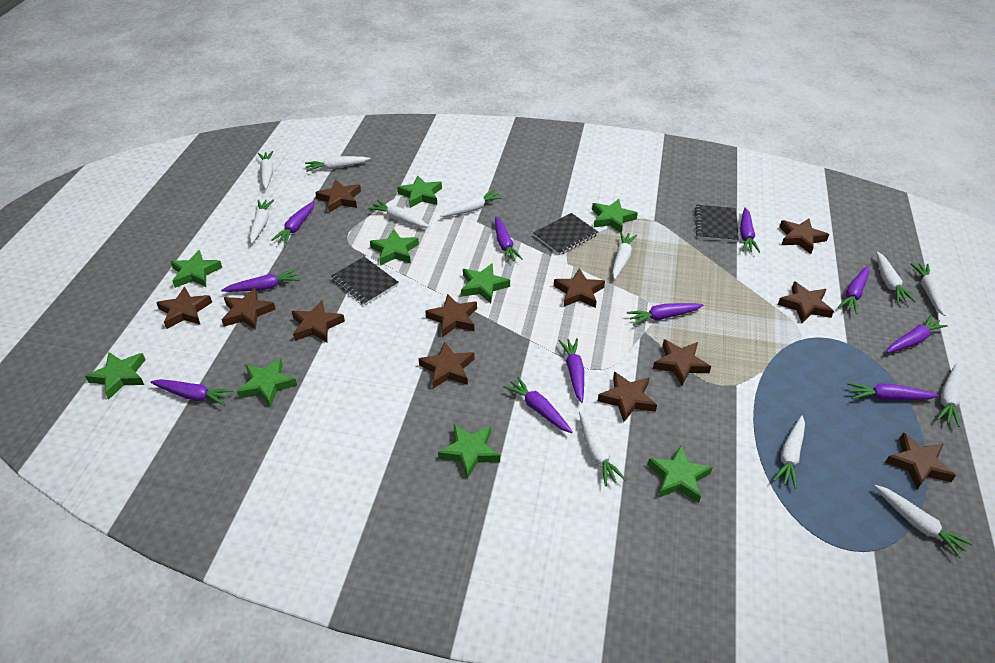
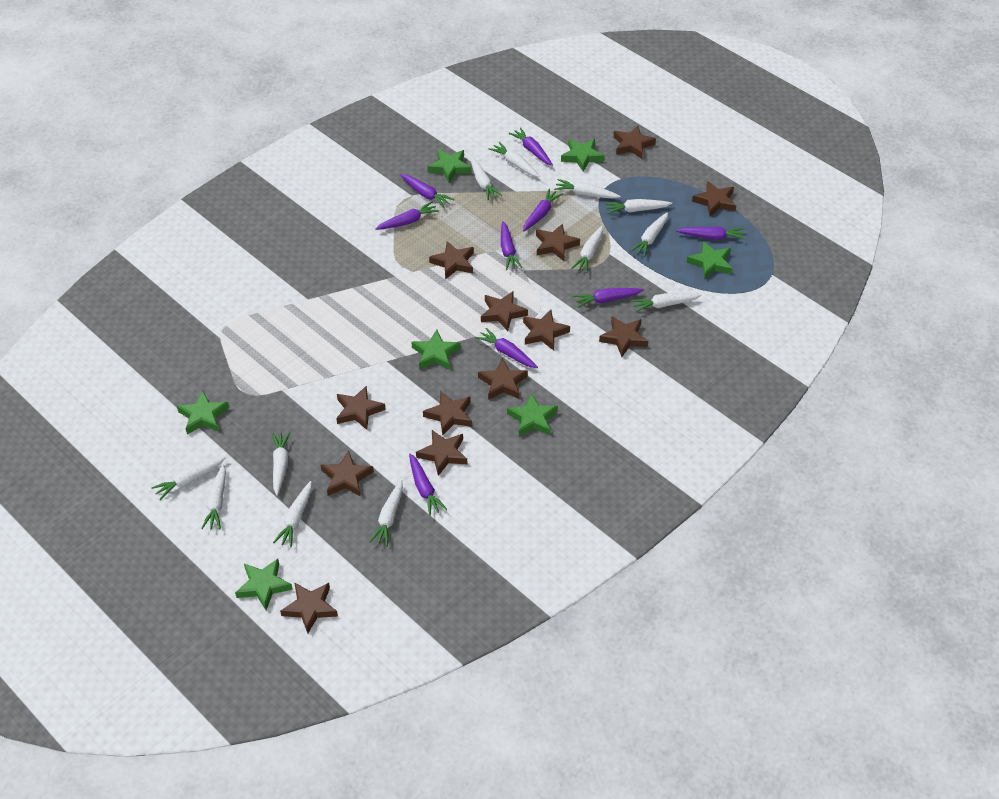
black notebook: [331,257,399,305] [533,213,598,255] [695,205,739,242] = 3 -> none = 0
brown star: [156,287,212,329] [222,288,276,329] [292,300,345,343] [315,179,361,212] [419,341,474,388] [425,294,477,337] [554,268,605,308] [598,371,657,422] [653,339,711,386] [778,281,834,323] [780,219,829,254] [885,432,956,490] = 12 -> [280,582,338,634] [321,451,374,497] [336,385,386,430] [416,430,467,476] [423,391,472,436] [429,241,474,279] [478,358,528,400] [481,291,528,331] [523,310,570,351] [536,223,580,261] [599,316,648,357] [614,126,656,159] [692,181,736,216] = 13
green star: [85,352,145,400] [171,250,222,288] [237,357,297,407] [370,229,419,266] [397,175,442,208] [438,424,500,479] [461,263,510,303] [592,199,638,232] [648,445,713,503] = 9 -> [177,391,229,434] [235,559,293,610] [411,330,461,370] [427,150,471,183] [507,393,558,437] [561,139,605,172] [686,241,733,280] = 7
purple carrot: [150,379,234,406] [221,269,300,292] [271,201,315,244] [495,217,522,263] [503,376,573,433] [558,338,584,403] [627,303,704,325] [740,207,760,253] [838,266,869,314] [847,383,939,400] [887,315,948,353] = 11 -> [375,202,439,230] [400,174,454,208] [409,453,447,516] [475,328,538,368] [501,221,522,270] [508,127,553,166] [523,188,563,232] [573,288,644,308] [676,227,745,240] = 9

